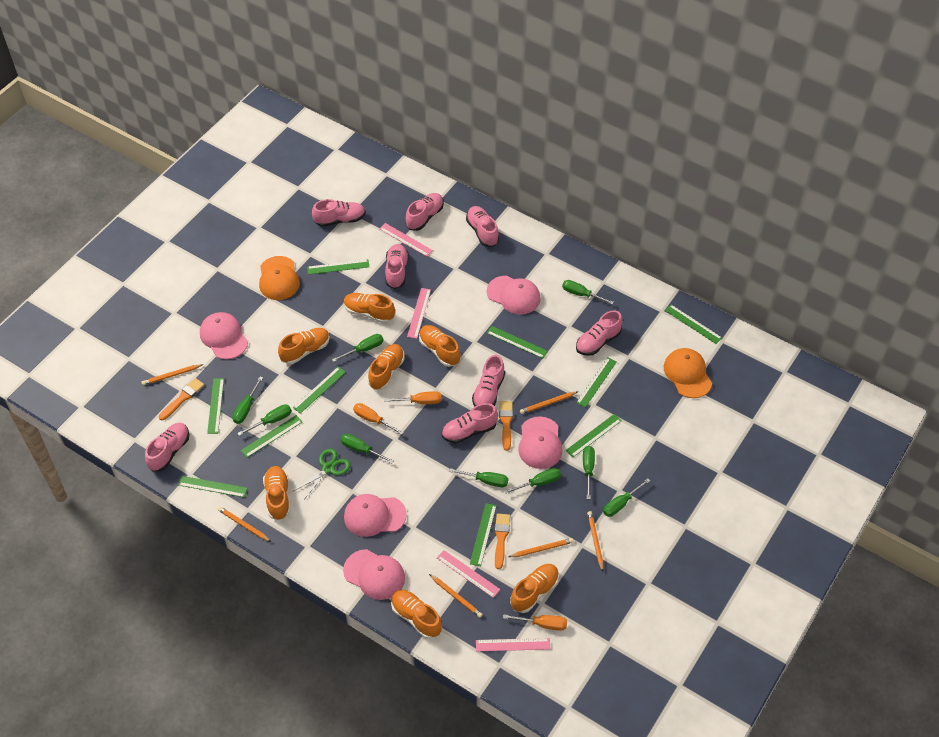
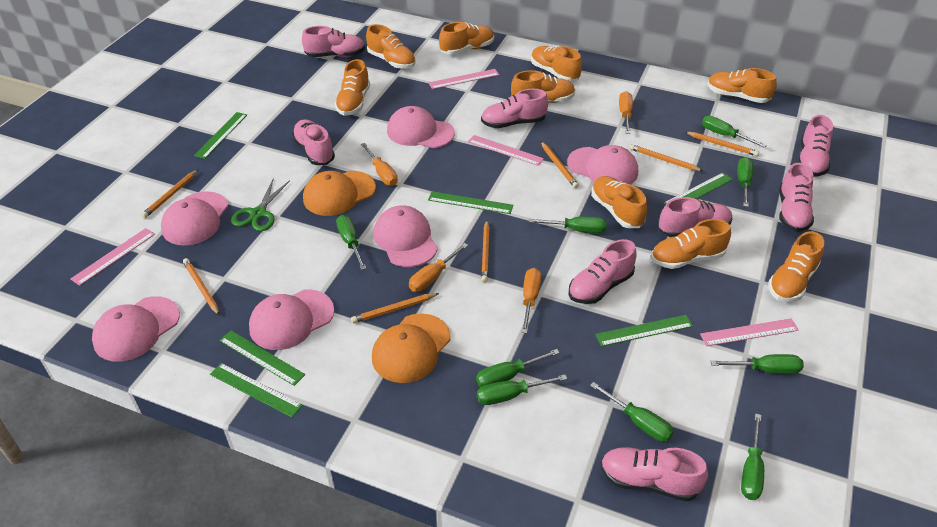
green ruler: [179,476,248,497] [207,378,224,434] [241,415,302,458] [293,367,346,414] [307,259,369,275] [470,503,497,566] [487,326,548,358] [566,414,622,457] [576,357,617,408] [665,305,722,344] = 10 -> [194,112,247,159] [210,363,303,418] [219,330,305,386] [428,191,513,214] [595,315,693,347] [663,173,733,205] = 6
orange brush: [159,378,204,420] [495,514,510,569] [499,401,513,451] = 3 -> none = 0
orange pencil: [141,364,203,385] [218,507,271,542] [429,574,483,618] [508,538,574,557] [520,392,577,414] [587,511,604,571] = 6 -> [141,170,198,218] [183,258,219,315] [351,293,439,323] [481,220,490,282] [541,142,579,188] [629,144,703,171] [685,132,759,156] = 7
orange screwdriver: [353,403,404,435] [384,391,442,404] [503,614,567,631] = 3 -> [361,143,398,186] [409,243,468,292] [521,268,541,333] [619,91,633,134] = 4
orange shoe: [263,466,290,521] [278,328,330,364] [344,293,395,323] [368,344,405,390] [391,590,442,639] [419,325,461,367] [510,564,559,613] = 7 -> [335,59,370,116] [366,24,416,69] [439,22,494,55] [511,70,575,103] [531,46,582,82] [591,176,647,228] [651,219,731,269] [707,68,777,103] [768,231,824,302] = 9
pink cap: [200,312,248,359] [343,549,405,600] [344,494,407,537] [487,276,541,315] [518,416,563,469] = 5 -> [92,296,180,362] [161,191,228,246] [249,289,334,350] [373,205,438,267] [387,106,455,148] [567,145,638,184] = 6

